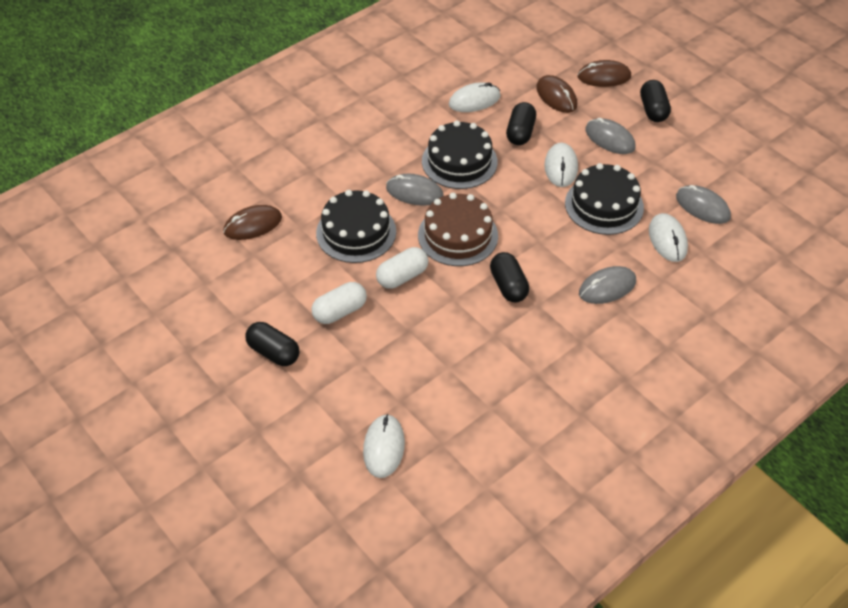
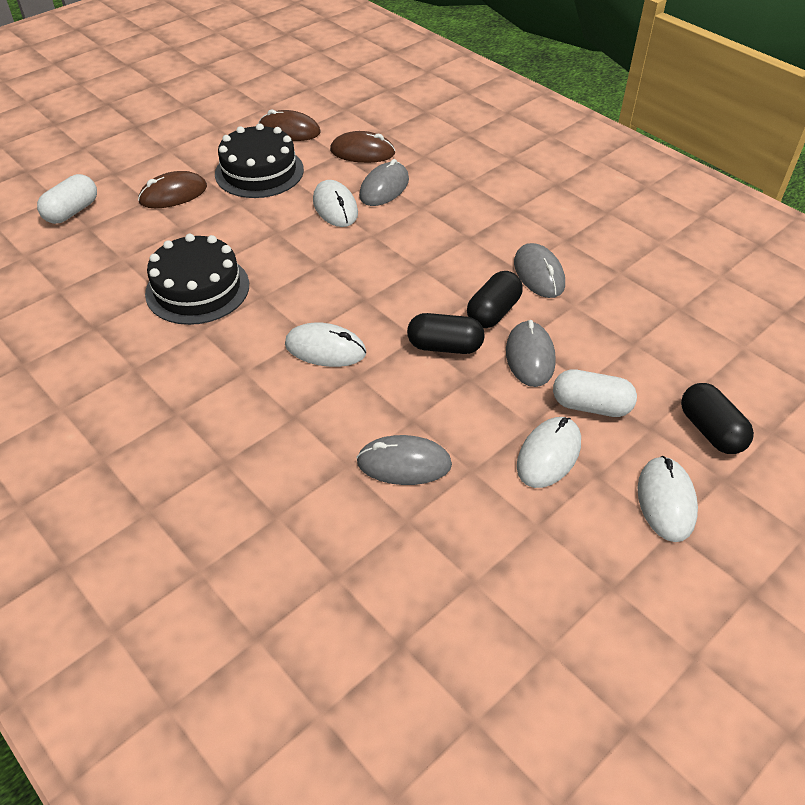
black cake: [316,190,396,263] [422,121,498,189] [565,163,644,235] = 3 -> [145,234,249,325] [215,123,304,198] = 2
black capsule: [245,322,299,366] [490,252,529,302] [506,102,536,145] [640,80,671,122] = 4 -> [407,313,485,354] [467,271,523,328] [681,383,754,454] = 3
brown cake: [418,193,498,266] = 1 -> none = 0

